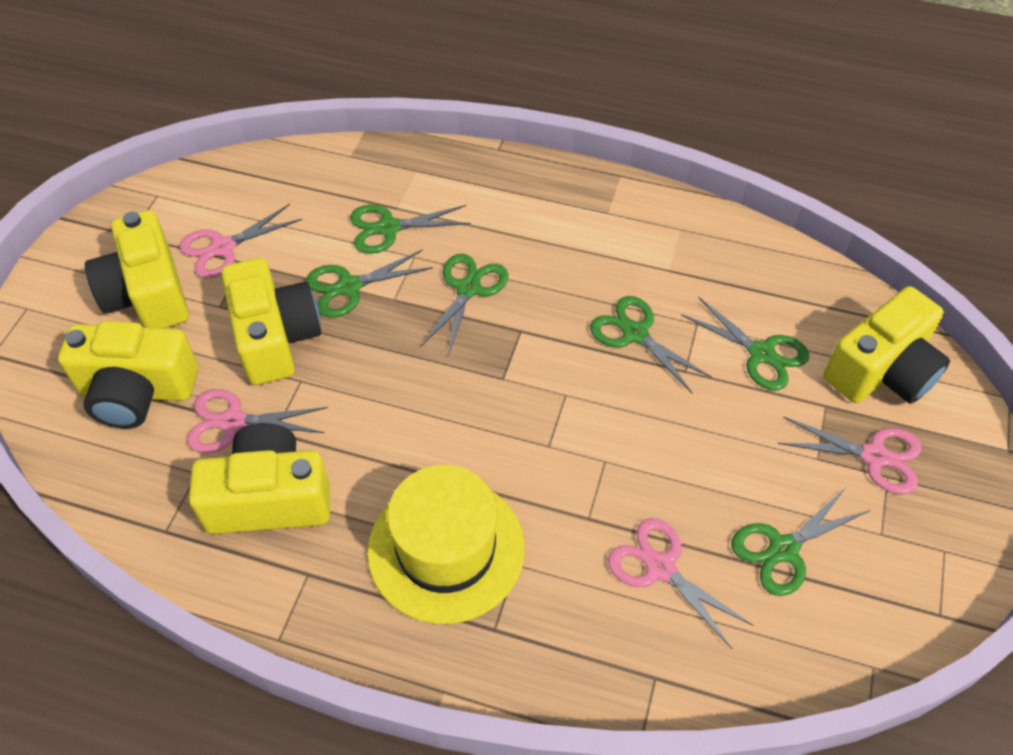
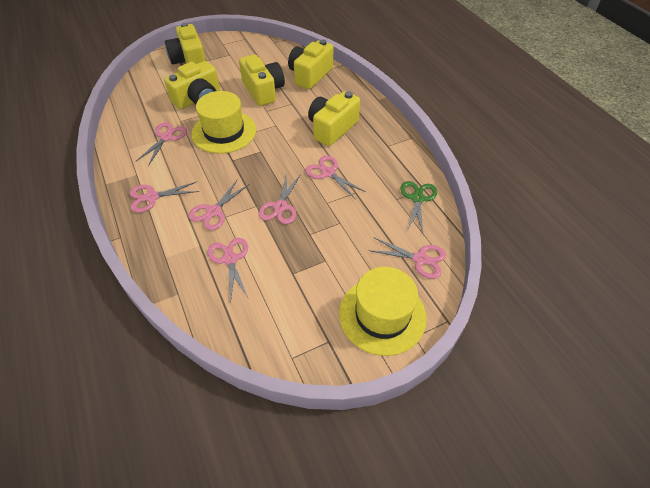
green scissors: [306,249,433,318] [350,205,471,254] [421,254,508,356] [590,296,712,394] [681,297,809,390] [731,488,870,596] = 6 -> [400,181,437,233] = 1
pink scissors: [179,204,302,278] [187,389,328,453] [608,518,753,649] [778,417,922,494] = 4 -> [130,181,199,213] [136,122,187,166] [189,179,248,230] [208,238,248,304] [259,172,301,224] [305,156,366,200] [369,238,446,279] = 7
yellow hat: [367,465,525,624] = 1 -> [191,91,256,154] [339,267,427,356] = 2

